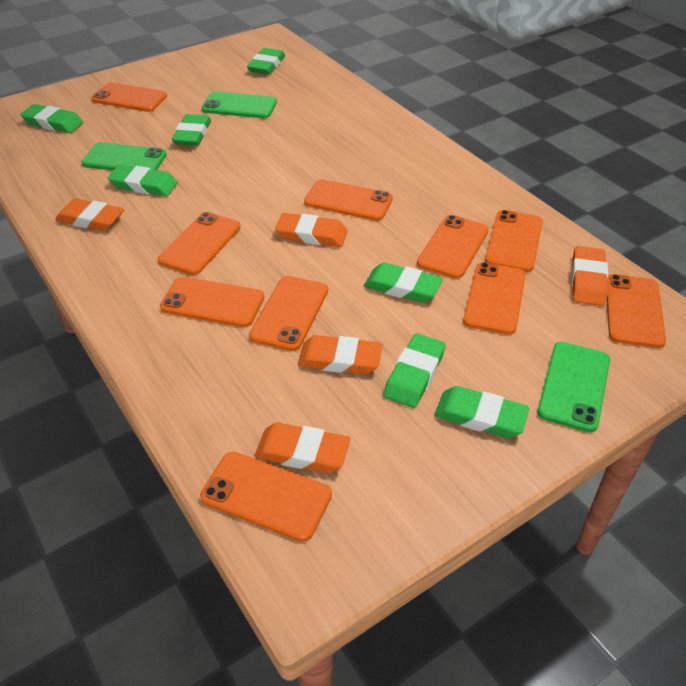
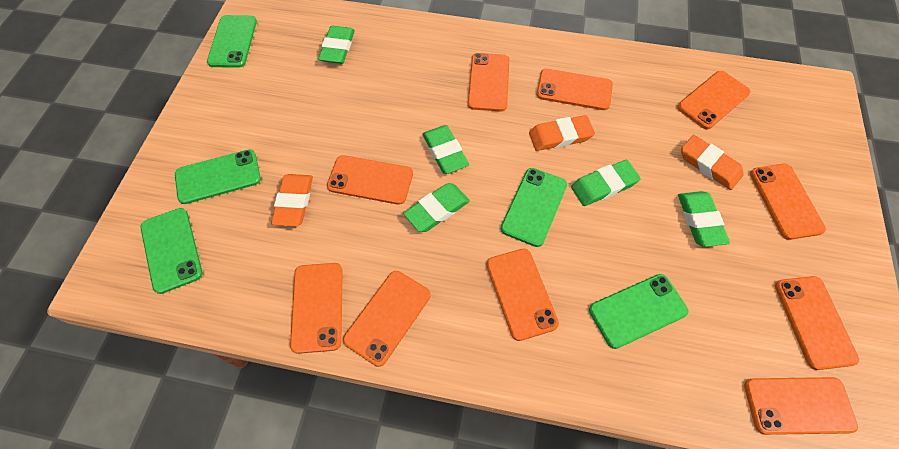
green eraser: [20,104,83,133] [108,165,178,196] [172,114,211,146] [247,48,285,74] [364,263,443,303] [384,333,446,408] [434,386,529,438] = 7 -> [318,26,355,64] [403,183,470,232] [422,125,469,174] [571,160,641,206] [678,191,730,247] = 5
green phone: [81,142,167,171] [202,91,277,118] [537,342,610,432] = 3 -> [140,208,202,294] [175,149,261,204] [207,15,257,68] [501,168,567,247] [589,274,688,349] = 5
orange eraser: [55,198,124,231] [255,422,351,473] [275,213,348,247] [298,335,383,374] [572,246,608,306] = 5 -> [271,174,313,226] [529,115,595,151] [681,135,744,190] = 3

